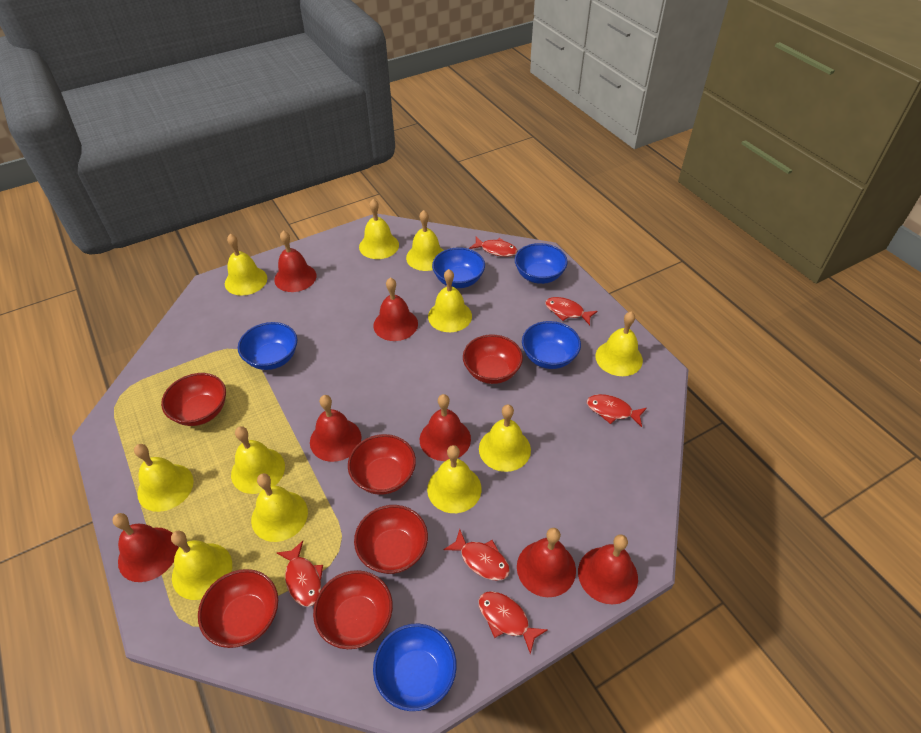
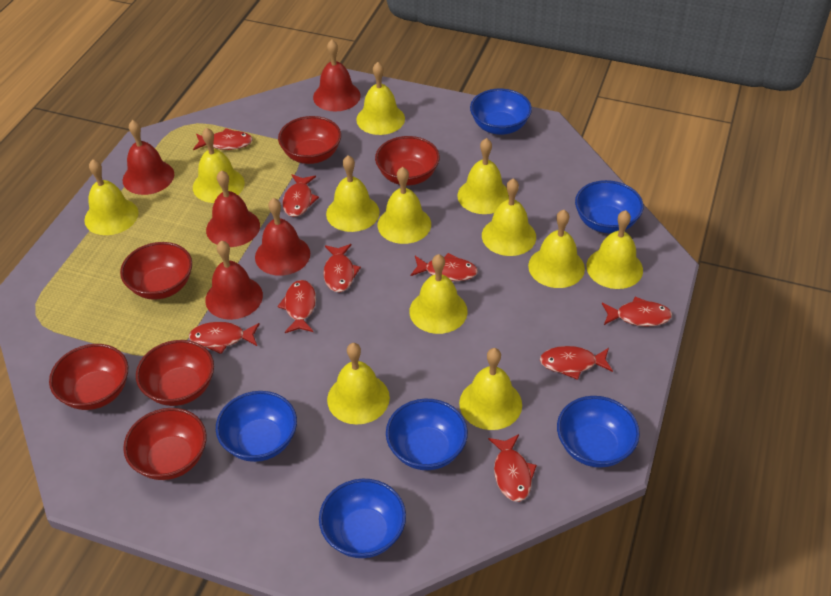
blue bowl: [238,322,297,370] [373,624,457,711] [432,247,485,288] [515,243,568,284] [522,321,581,369] = 5 -> [216,391,297,462] [319,479,406,558] [386,399,468,470] [470,89,532,135] [557,396,640,468] [575,180,644,234] = 6
red bell: [112,513,178,582] [274,230,317,292] [310,395,361,462] [373,278,418,341] [420,394,471,461] [517,528,576,597] [578,535,638,605] = 7 -> [123,120,174,195] [205,241,263,320] [206,170,260,247] [255,198,310,276] [313,40,361,111] = 5
red fish: [276,541,323,607] [443,529,510,581] [469,237,517,257] [478,591,548,654] [545,297,598,325] [587,394,647,427] = 6 -> [189,322,259,354] [193,128,253,150] [277,280,316,333] [282,174,319,217] [323,244,361,293] [410,253,478,281] [488,434,537,502] [540,346,613,380] [602,297,672,327] = 9
yellow bell: [134,444,194,512] [171,531,232,600] [225,234,267,296] [231,426,285,494] [251,473,308,542] [359,199,399,259] [406,210,444,271] [427,445,481,513] [428,269,472,332] [479,405,531,472] [595,311,643,376] = 11 -> [84,159,138,235] [193,128,245,203] [326,155,380,232] [327,343,390,425] [356,62,405,135] [378,167,431,244] [409,254,468,334] [457,138,509,214] [459,348,522,430] [482,178,536,256] [528,210,585,288] [586,210,643,289] = 12

